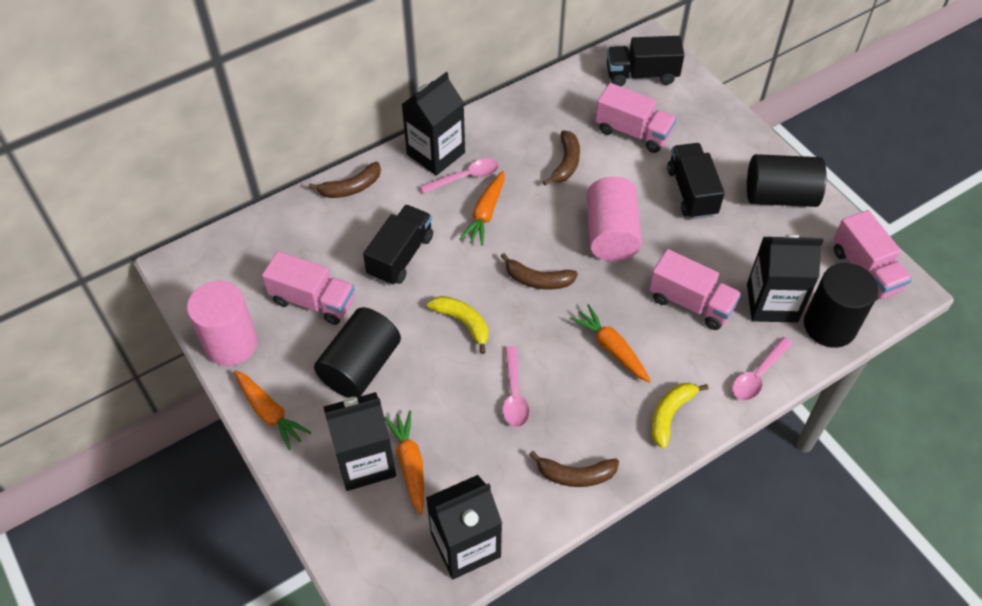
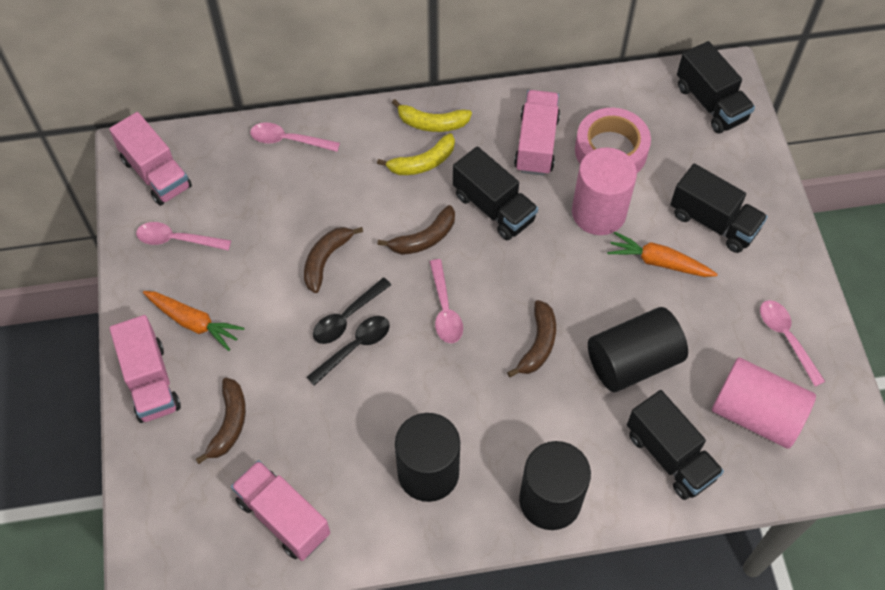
black carton: [323,392,396,491] [401,72,465,176] [426,475,502,579] [747,234,824,323] = 4 -> none = 0
black spoon: none = 0 -> [307,316,390,386] [313,277,391,344] = 2
black truck: [363,205,433,285] [607,36,684,86] [667,143,725,219] = 3 -> [453,146,538,240] [627,390,724,500] [670,164,768,253] [677,41,755,134] = 4
orange carrot: [234,370,311,450] [384,411,424,515] [459,171,505,246] [570,304,651,383] = 4 -> [143,291,244,351] [607,231,718,277] = 2
pink spoon: [420,158,499,194] [503,346,530,427] [732,337,793,401] = 3 -> [136,222,231,251] [250,122,340,152] [429,259,463,343] [760,300,825,387] = 4
pink tape: none = 0 -> [575,108,651,173] = 1

